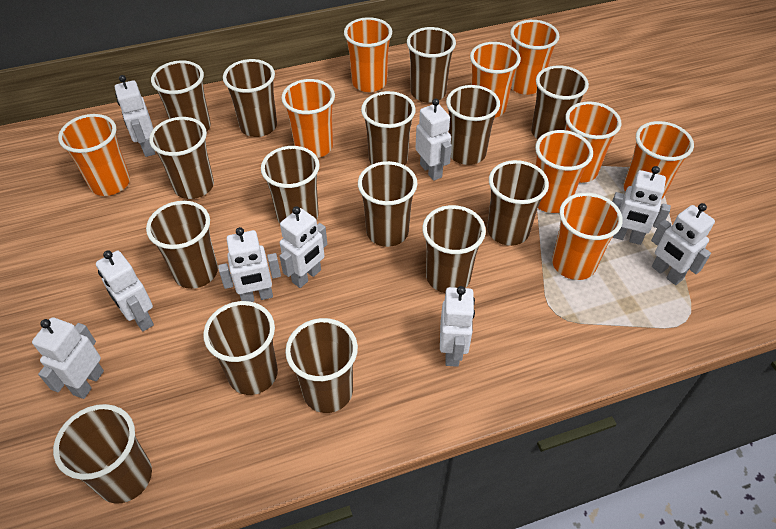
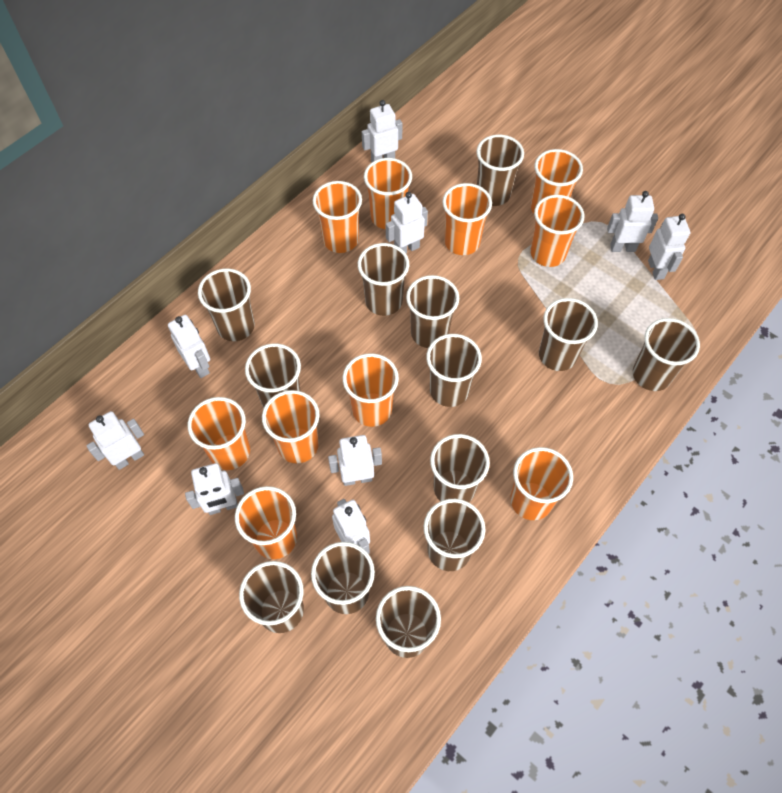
brown cup: [53,404,152,504] [146,201,218,289] [149,117,214,199] [151,61,211,132] [203,301,278,395] [223,59,277,137] [261,146,320,223] [285,318,358,413] [358,161,417,247] [361,91,416,165] [407,27,456,103] [422,205,486,293] [446,85,500,165] [487,160,549,246] [531,66,589,139] = 15 -> [198,268,255,341] [239,561,304,633] [245,343,301,408] [311,542,375,614] [358,243,409,316] [376,586,441,658] [406,275,459,348] [424,499,485,571] [426,334,482,407] [430,434,490,502] [476,135,524,206] [539,298,598,371] [633,318,700,391] = 13
orange cup: [58,114,130,196] [281,79,335,158] [344,17,392,92] [470,42,521,118] [510,20,560,95] [535,130,593,213] [552,193,623,280] [565,101,621,183] [624,121,694,200] = 9 -> [188,397,250,470] [235,486,297,559] [262,390,320,464] [313,181,362,253] [343,353,399,427] [364,158,412,229] [442,183,492,255] [510,447,573,520] [530,195,584,267] [531,149,583,214] = 10

